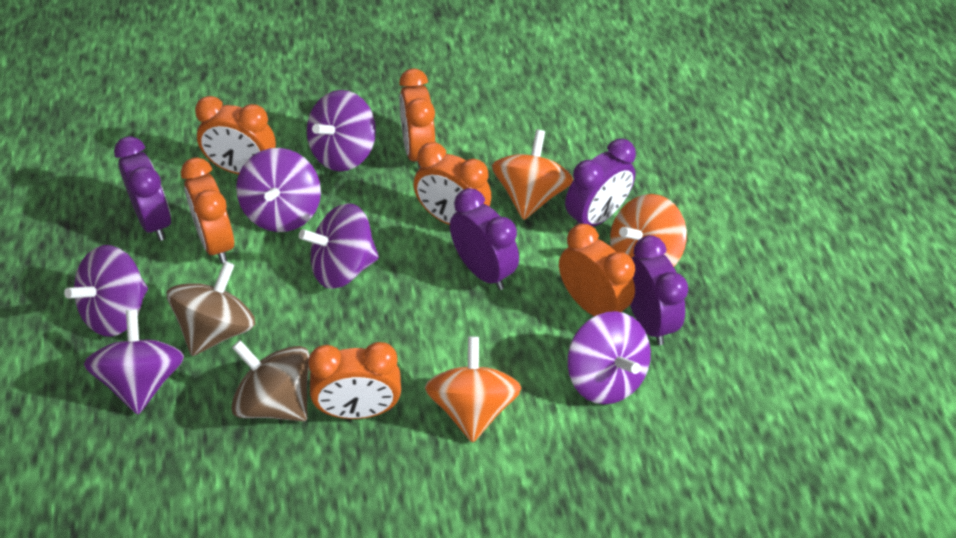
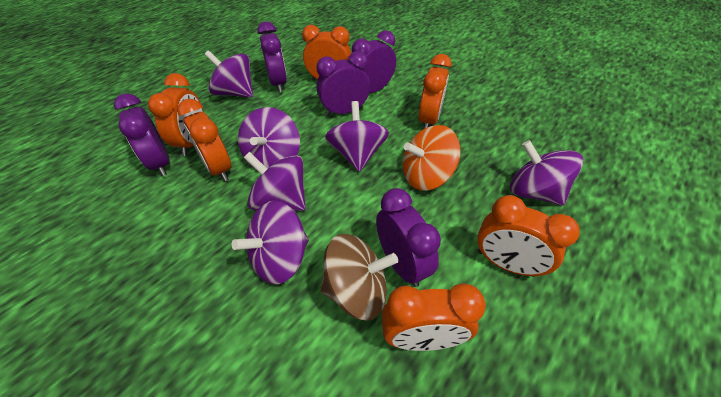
brown spinning top: [167,261,255,356] [231,340,309,421] = 2 -> [320,234,398,321] = 1
orange spinning top: [425,336,522,443] [492,130,573,220] [610,194,687,267] = 3 -> [403,125,460,191] = 1
purple clock: [114,136,171,241] [450,188,519,290] [565,139,636,227] [630,235,688,345] = 4 -> [114,93,170,176] [257,21,287,92] [316,51,370,116] [352,30,396,93] [376,188,441,287] = 5

